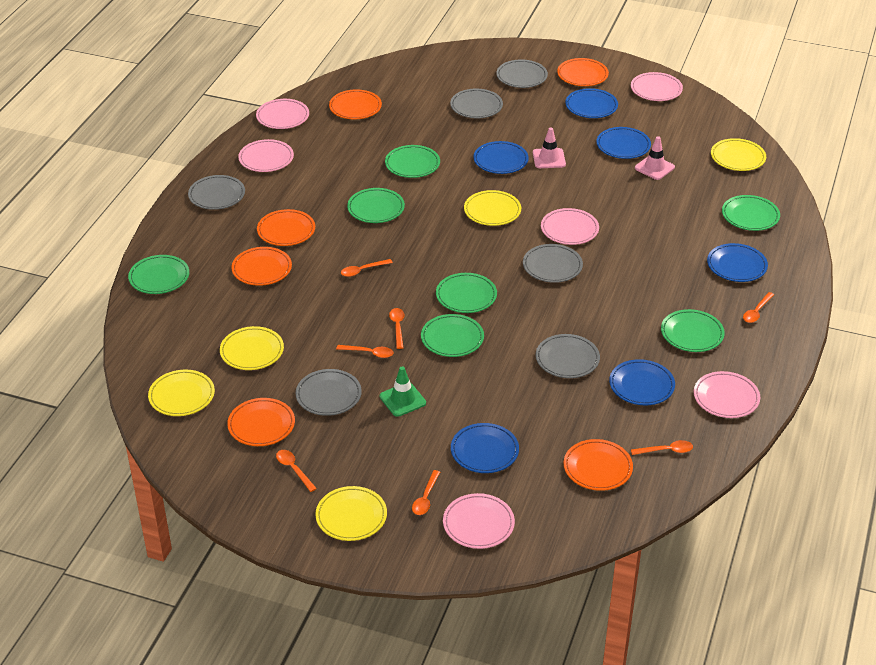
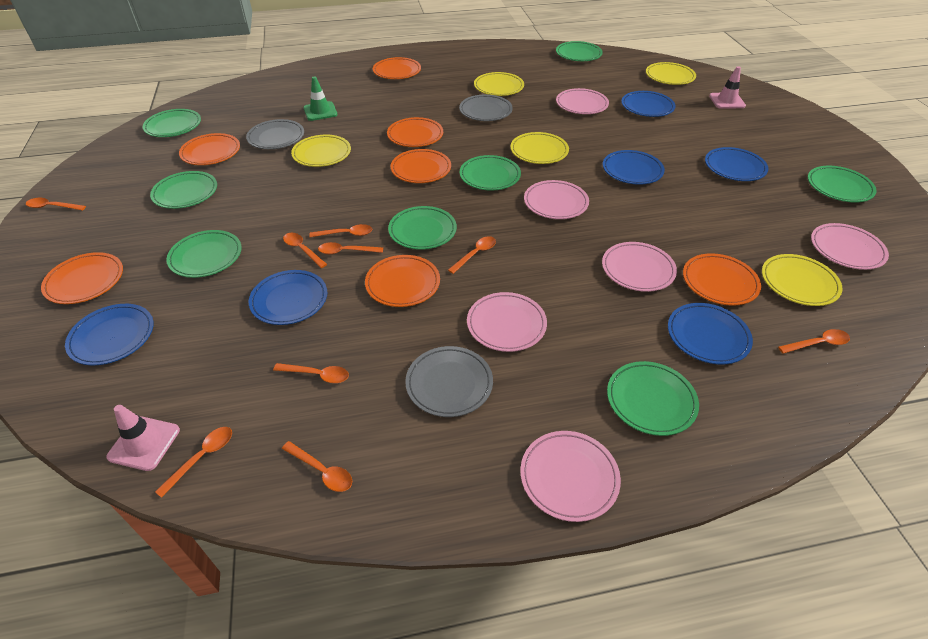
green plate: [128,255,189,294] [347,188,405,223] [385,145,440,178] [421,314,484,357] [436,273,497,313] [661,309,725,352] [722,195,780,231] = 7 -> [143,109,201,137] [150,171,217,209] [166,230,242,278] [388,206,457,250] [460,155,521,190] [556,41,603,61] [607,361,699,436] [808,166,877,202] = 8
grey plate: [188,175,245,210] [295,369,362,416] [450,89,503,118] [496,59,548,88] [523,244,583,283] [536,334,600,378] = 6 -> [246,119,304,149] [405,346,493,417] [459,94,513,121] = 3
orange plate: [227,398,295,446] [232,247,292,286] [257,209,315,246] [329,89,382,119] [557,58,609,86] [564,439,633,491] = 6 -> [41,252,123,304] [179,133,240,165] [365,255,440,307] [373,57,421,79] [387,117,443,147] [391,149,451,183] [683,253,761,306] = 7
orange spoon: [276,450,317,492] [336,345,393,358] [341,259,393,277] [389,308,404,349] [412,470,440,515] [631,440,693,455] [743,292,774,323] = 7 -> [26,198,86,211] [155,427,232,498] [273,363,349,383] [282,441,352,492] [283,233,327,268] [309,224,372,237] [318,242,383,254] [448,236,496,274] [778,329,850,354] = 9

